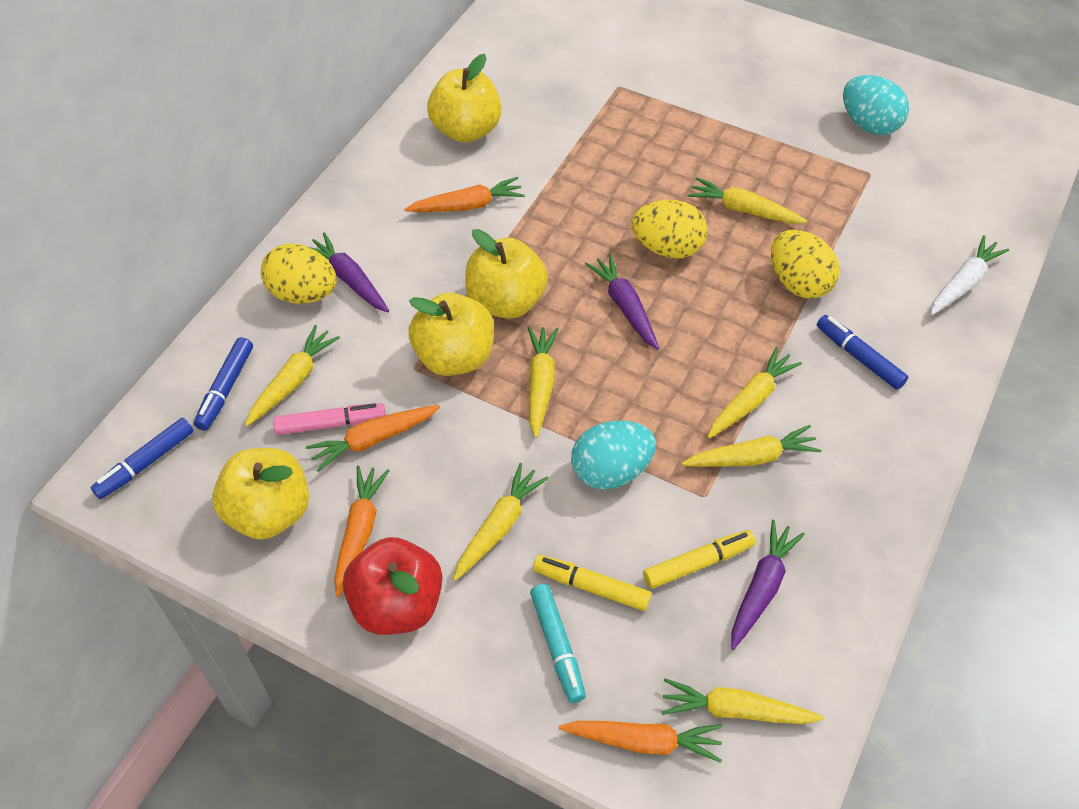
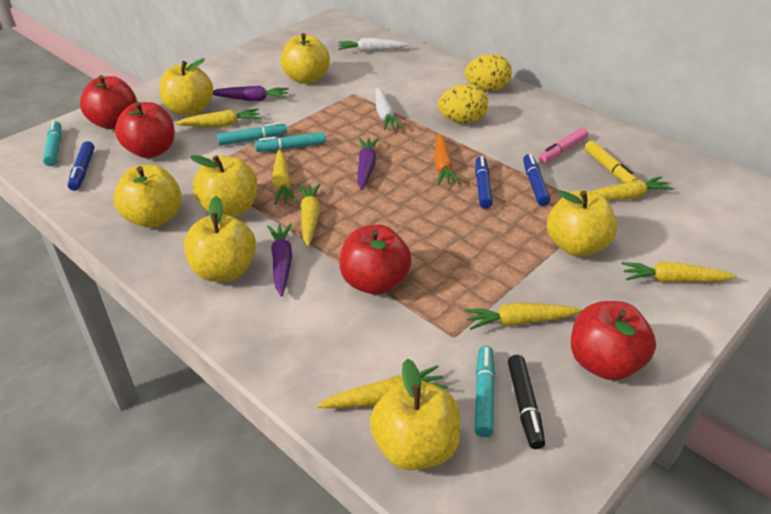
black marker: none = 0 -> [508,355,545,449] = 1
orange carrot: [306,405,440,472] [334,466,389,597] [404,177,525,212] [559,721,722,763] = 4 -> [434,133,460,185] = 1
red apple: [343,537,442,635] = 1 -> [80,75,137,130] [115,102,175,158] [339,225,412,295] [571,301,656,380] = 4
turquoise egg: [571,421,656,489] [843,75,909,135] = 2 -> none = 0
turquoise marker: [530,584,586,703] = 1 -> [43,121,61,166] [217,122,287,146] [255,132,326,152] [475,346,495,437] = 4
white carrot: [930,235,1009,315] = 1 -> [338,38,409,52] [376,88,403,130] = 2
yellow apple: [212,448,309,540] [409,293,494,376] [427,54,502,143] [465,229,548,319] = 4 -> [113,164,182,228] [159,58,213,116] [184,196,256,282] [190,155,257,217] [281,33,330,84] [370,359,460,470] [547,190,617,257] = 7
yellow egg: [261,244,336,304] [631,200,708,258] [771,230,840,298] = 3 -> [438,84,488,123] [465,54,512,91] = 2
yellow marker: [533,555,651,611] [643,530,756,589] = 2 -> [585,141,638,183] = 1

